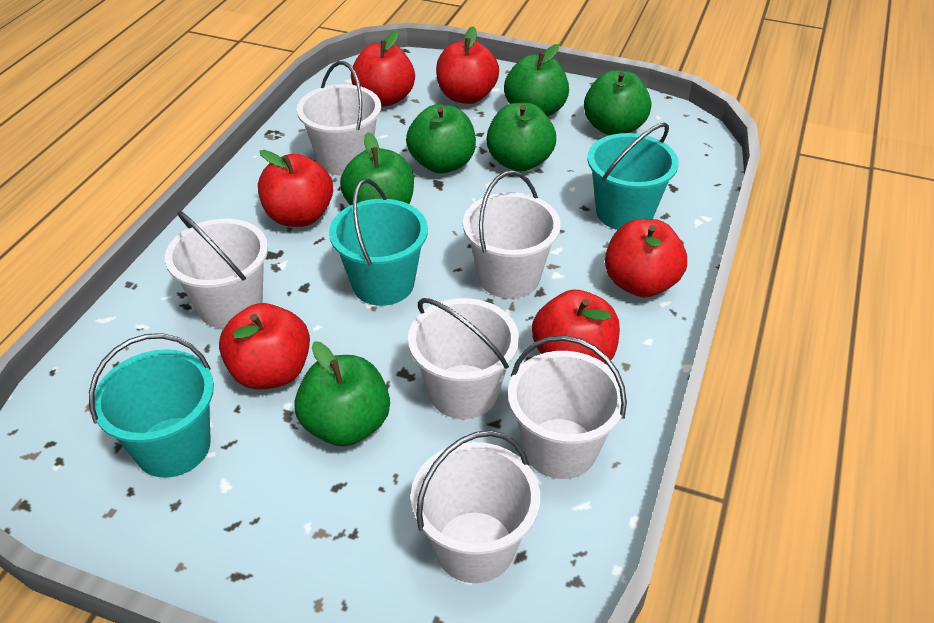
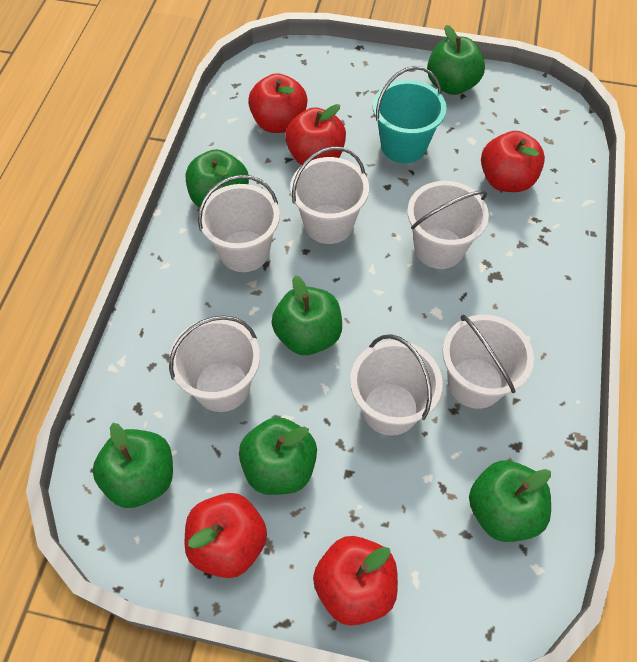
red apple: [219,303,310,390] [258,150,333,227] [351,30,415,107] [436,26,499,104] [532,290,620,365] [605,219,687,297] = 6 -> [185,493,267,578] [248,73,307,133] [285,104,346,165] [313,536,398,626] [481,131,545,192] = 5
turquoise bucket: [89,333,214,478] [329,179,428,306] [587,123,679,230] = 3 -> [373,66,447,163] = 1

